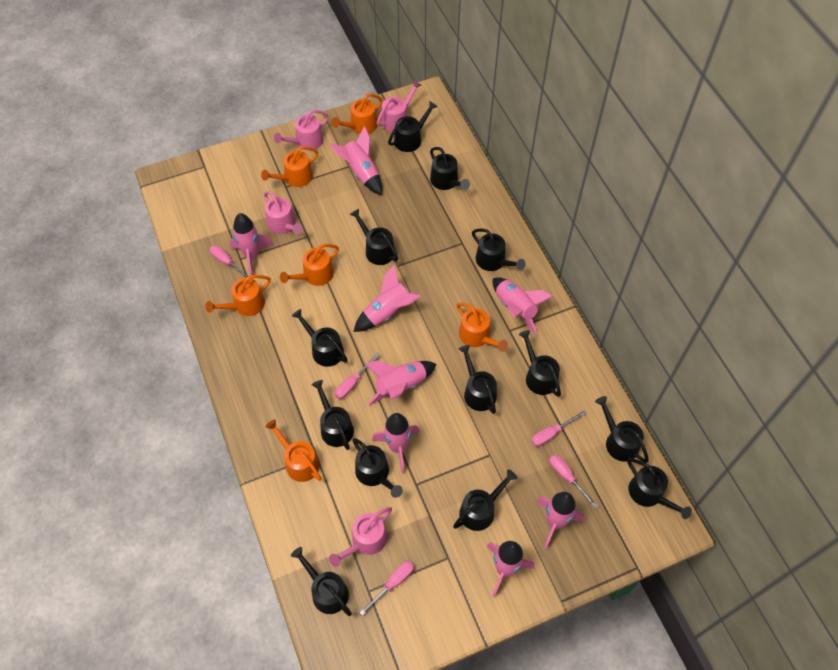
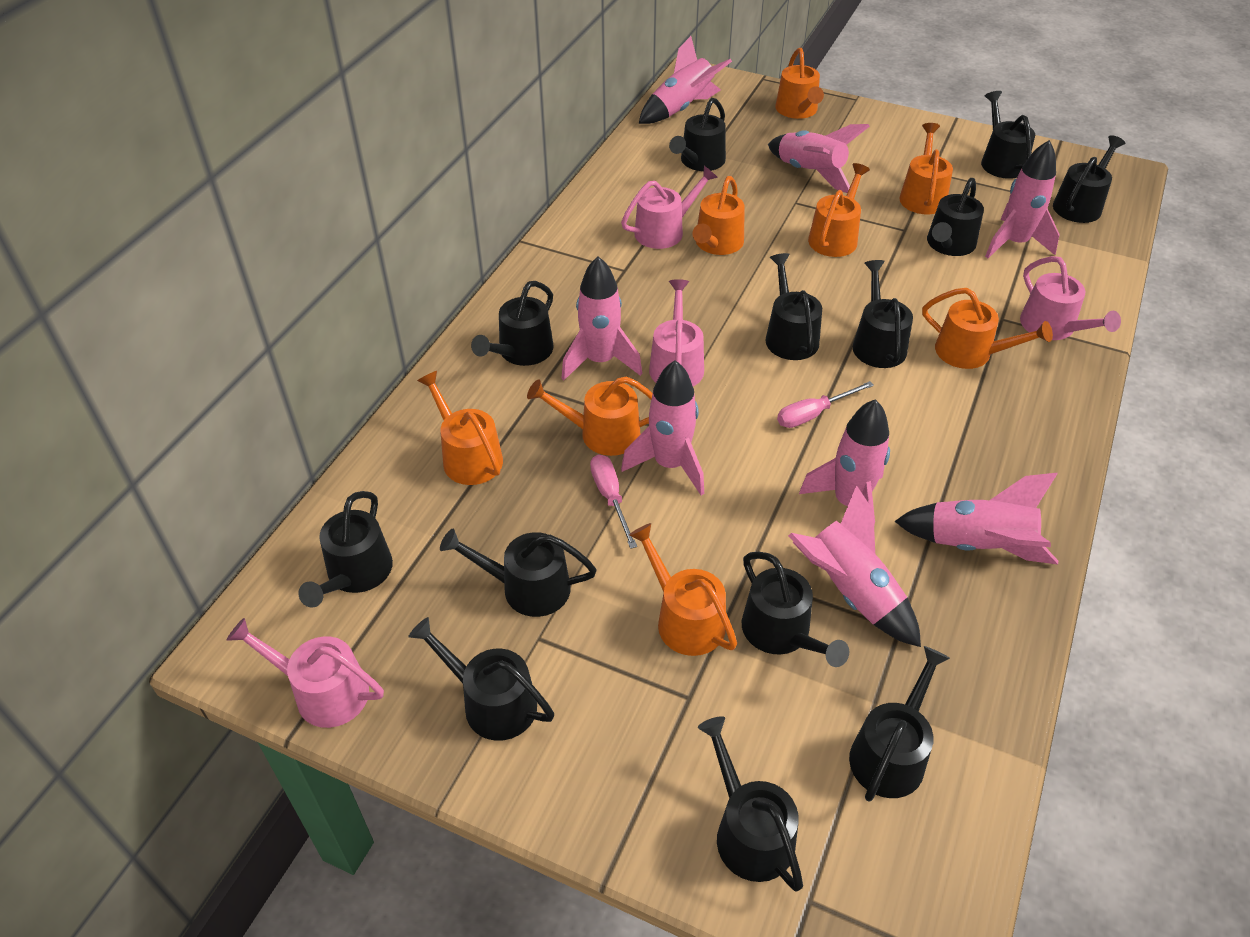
orange watering can: [205,275,271,316] [261,146,318,187] [265,419,322,482] [280,244,339,286] [332,93,382,134] [457,303,508,352] = 6 -> [417,371,503,485] [527,376,653,456] [629,523,737,656] [693,176,745,255] [775,48,824,119] [808,163,870,257] [899,123,953,214] [922,288,1053,369] = 8
pink screwdriver: [210,245,248,278] [335,353,380,399] [360,561,414,616] [531,410,586,447] [549,455,598,508] = 5 -> [590,454,637,549] [777,381,874,428] = 2

